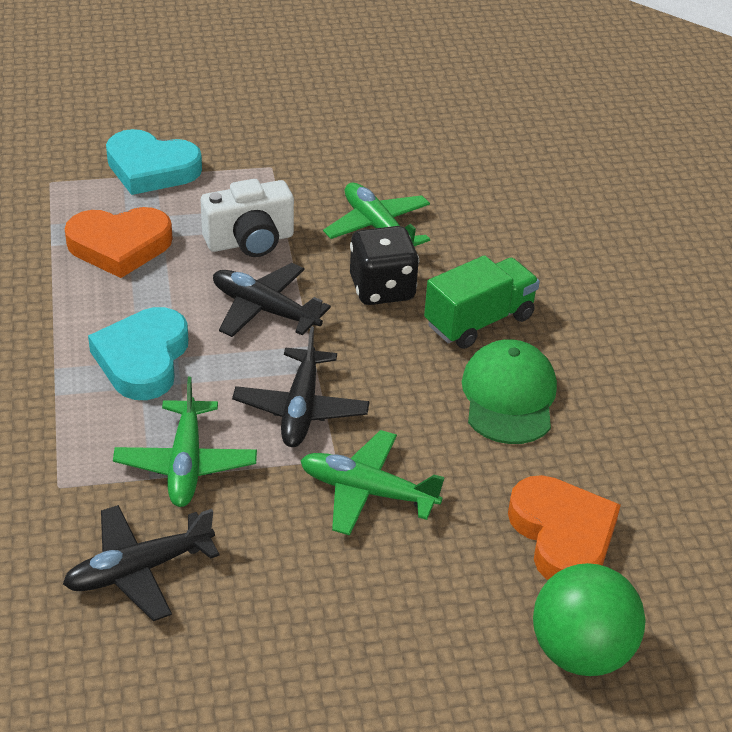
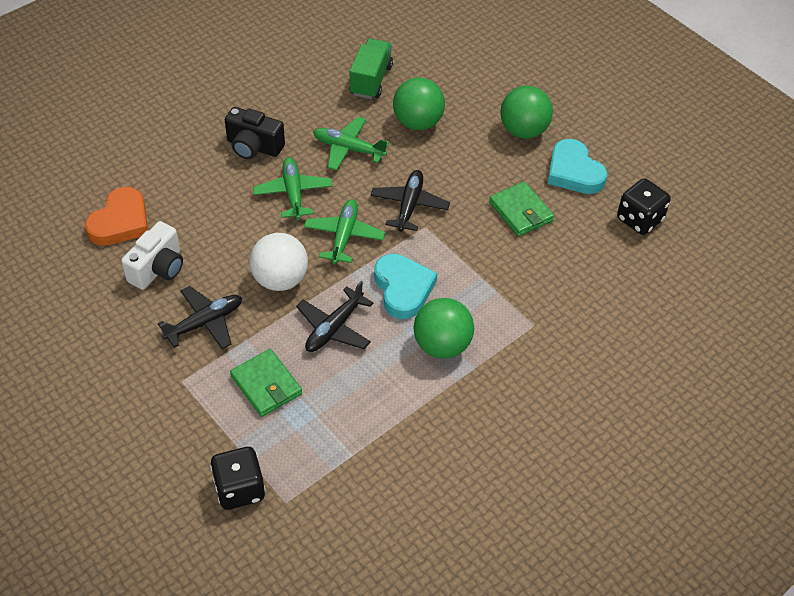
black camera: none = 0 -> [225,107,285,159] = 1
black dice: [350,226,419,305] = 1 -> [210,447,265,510] [617,179,671,235] = 2
green ball: [533,563,646,676] = 1 -> [393,77,445,130] [413,298,474,358] [500,86,553,139] = 3
green cap: [462,339,557,444] = 1 -> none = 0
green wallet: none = 0 -> [230,349,302,417] [489,181,554,236] = 2
orange heart: [65,207,173,278] [508,475,621,580] = 2 -> [85,187,148,246] = 1
white ball: none = 0 -> [249,233,308,291] = 1

